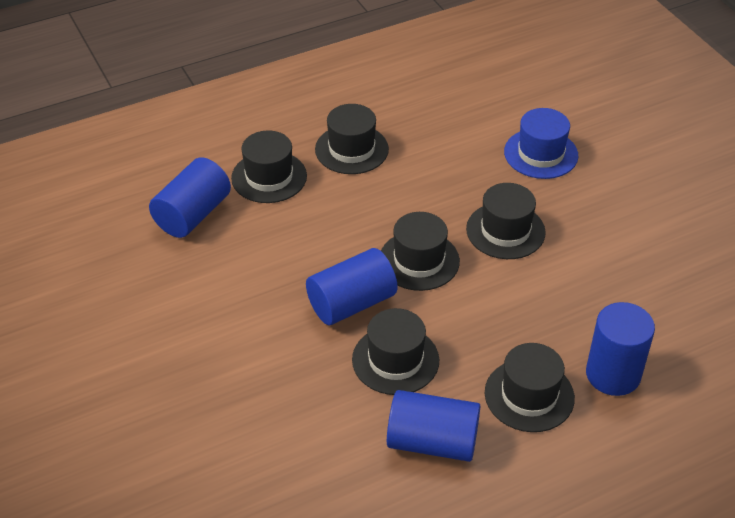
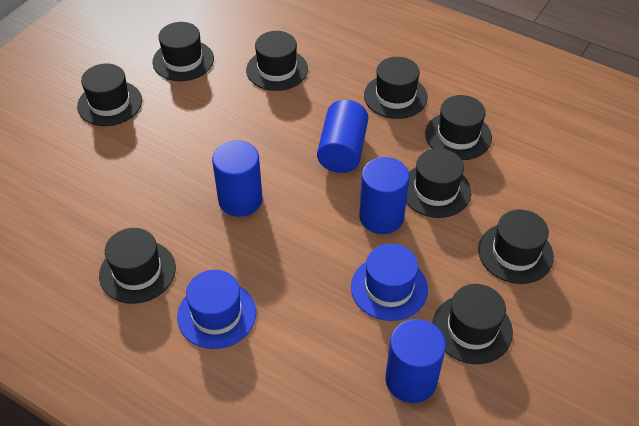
black hat: [231,130,307,203] [315,104,389,174] [352,308,439,395] [381,212,460,291] [466,183,546,259] [485,343,575,432] = 6 -> [77,64,142,126] [99,228,176,304] [152,22,214,81] [246,31,308,91] [364,57,428,119] [406,148,471,218] [425,95,492,160] [433,284,513,364] [478,209,554,284] = 9
blue hat: [504,108,578,179] = 1 -> [177,270,256,349] [351,244,428,321] = 2

